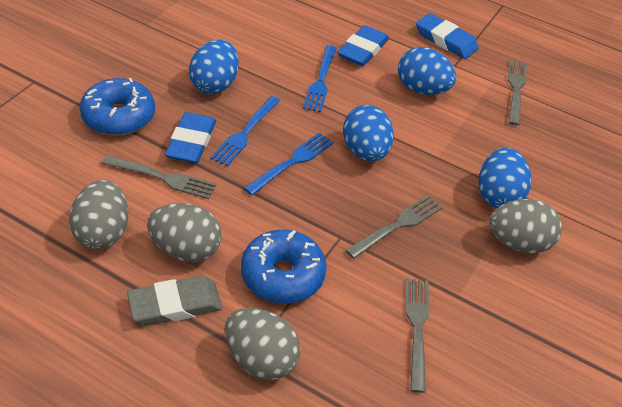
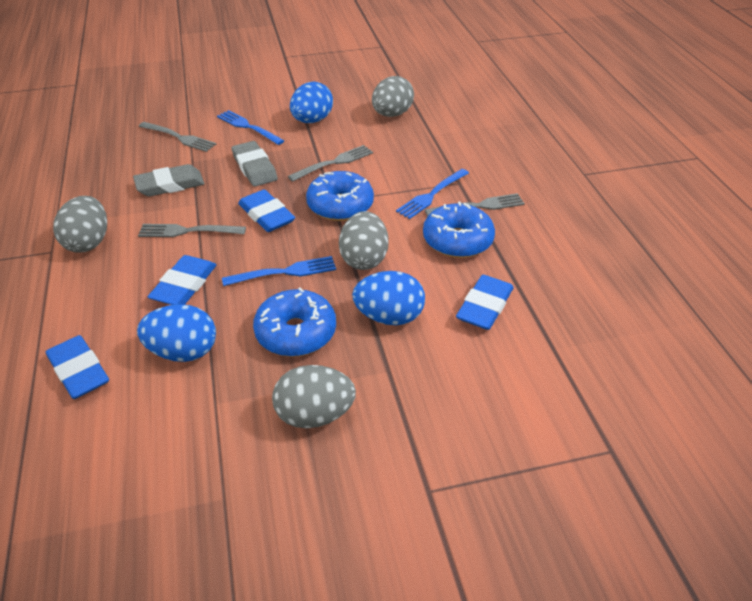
blue donut: [80,78,155,135] [241,230,327,304] = 2 -> [253,288,336,357] [306,171,374,221] [423,202,495,258] = 3
blue egg: [189,40,239,94] [343,105,394,162] [398,47,456,95] [478,148,531,209] = 4 -> [137,304,216,362] [290,82,333,123] [352,271,425,325] = 3
blue eraser: [165,112,216,163] [337,25,389,66] [416,13,479,59] = 3 -> [46,335,109,399] [148,255,216,305] [238,189,295,232] [456,275,514,330] = 4
grey eraser: [127,276,222,326] = 1 -> [133,164,205,197] [231,141,278,187] = 2

